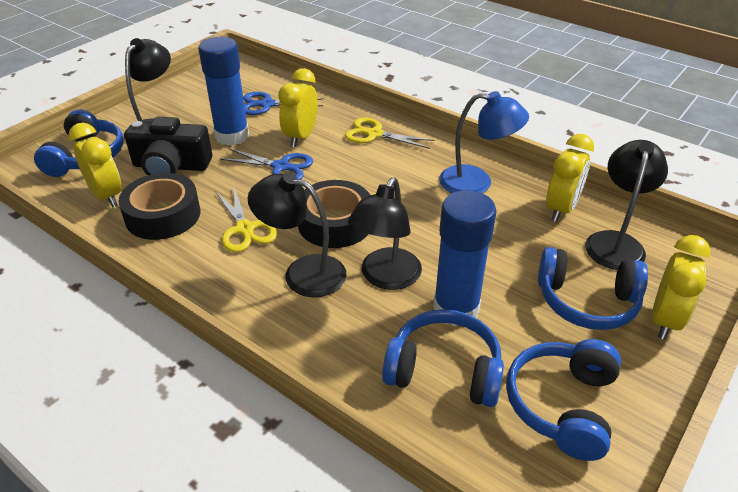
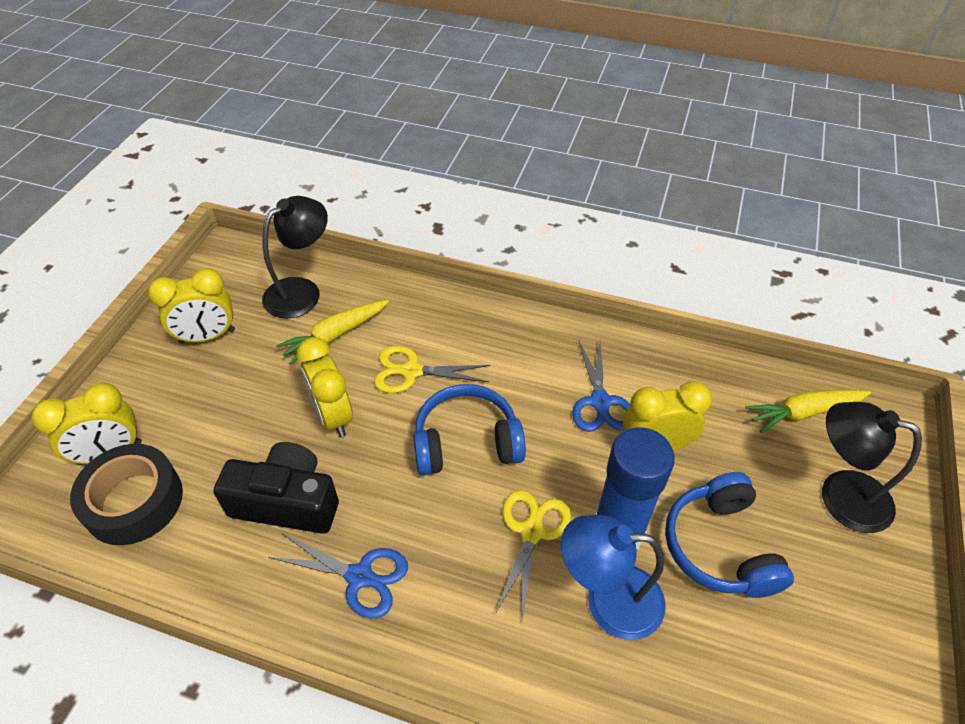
black lamp: [124,38,171,138] [248,173,346,297] [348,177,422,290] [585,140,668,270] = 4 -> [262,196,328,318] [822,402,922,533] = 2
black tape: [118,173,200,240] [298,180,370,248] = 2 -> [70,444,183,545] = 1
blue glue stick: [198,37,249,146] [433,190,496,326] = 2 -> [595,427,675,549] = 1
blue headphones: [34,109,123,177] [382,309,504,407] [506,339,621,461] [538,247,648,330] = 4 -> [413,384,526,476] [665,472,794,598] = 2
yellow carrot: none = 0 -> [276,300,389,365] [745,390,871,433] = 2

